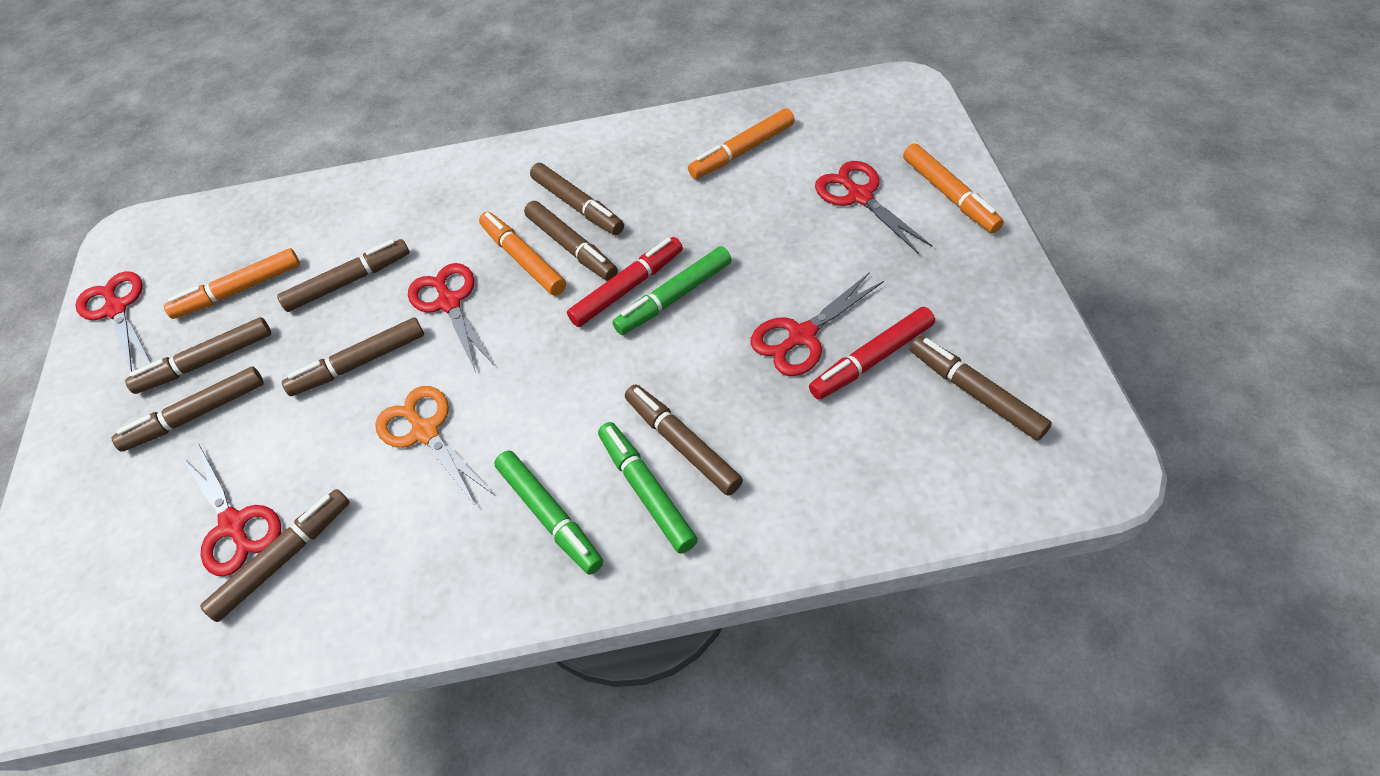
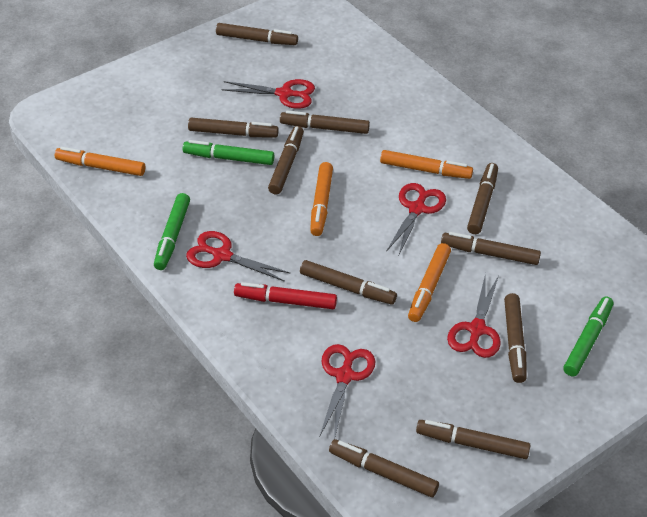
brown marker: [112,367,264,452] [125,317,271,394] [200,489,350,622] [277,239,410,312] [282,317,424,396] [524,201,618,281] [530,163,624,235] [625,384,743,495] [910,336,1052,441] = 9 -> [188,118,279,138] [216,23,298,45] [268,126,304,194] [280,110,370,134] [300,260,397,305] [329,439,439,497] [416,420,531,459] [441,232,541,265] [467,163,498,234] [504,293,526,383] = 10
orange scissors: [375,386,494,507] = 1 -> none = 0
red marker: [567,237,683,327] [809,307,935,400] = 2 -> [234,282,337,309] = 1

